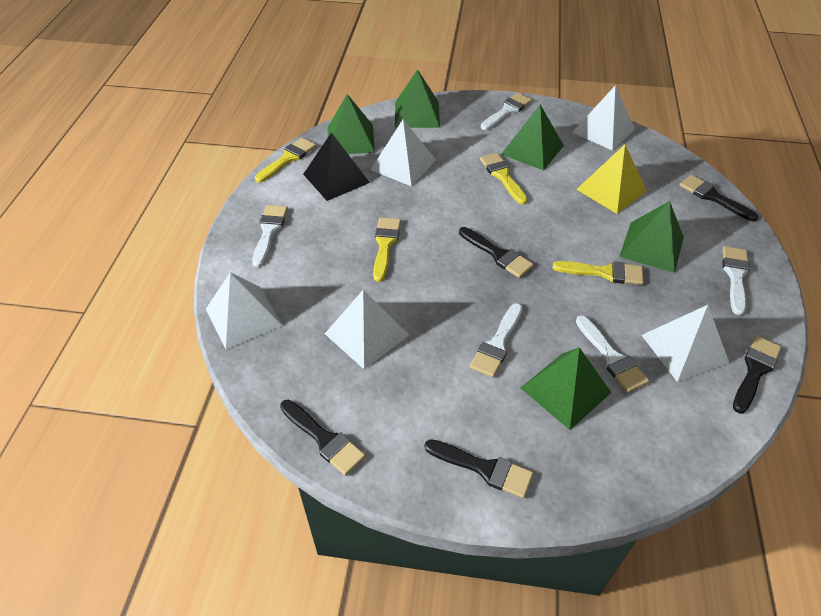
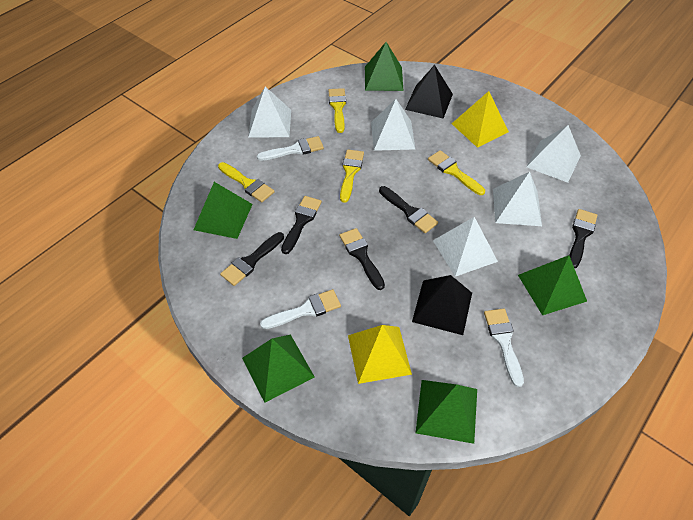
black pyramid: [303,132,370,201] = 1 -> [405,65,453,119] [412,275,472,335] = 2
white brush: [252,205,288,267] [470,303,522,377] [481,93,532,130] [576,315,649,392] [722,246,750,316] = 5 -> [257,136,324,161] [260,289,341,329] [484,308,524,387] = 3
yellow pyramid: [576,145,647,214] = 1 -> [348,325,412,384] [452,91,509,148] = 2

